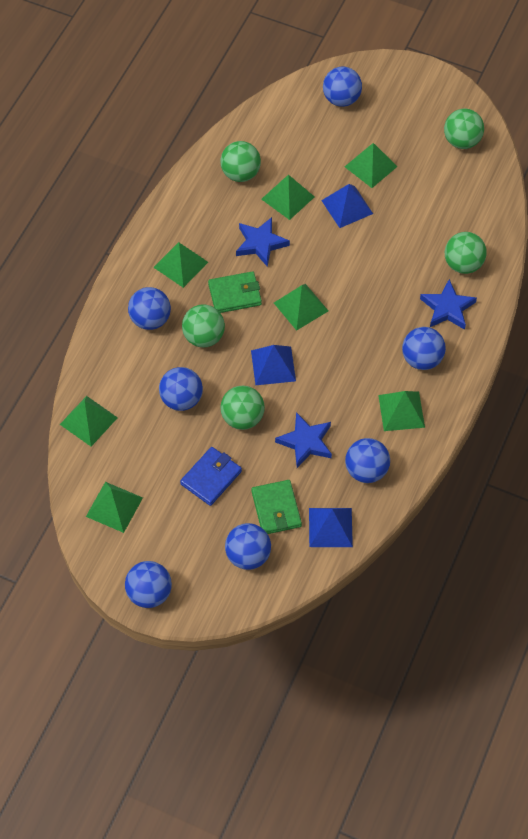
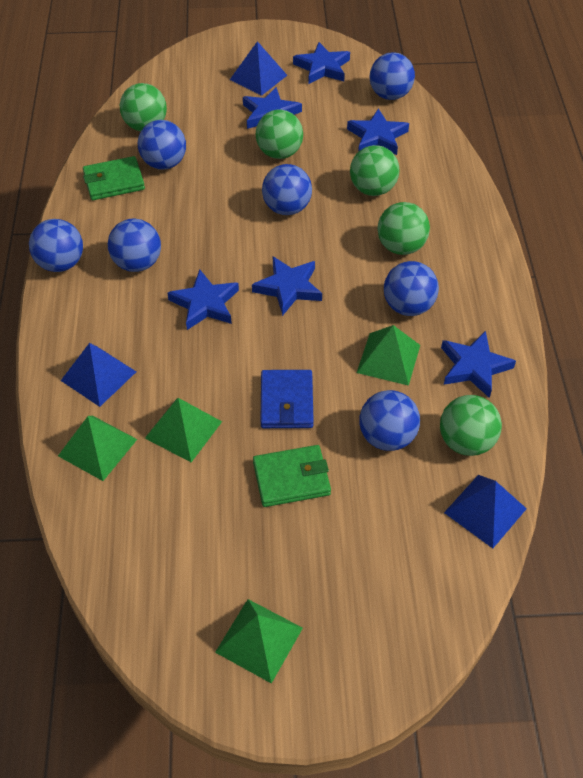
blue star: [236,217,290,267] [275,412,332,468] [420,279,477,330] = 3 -> [167,269,239,330] [243,87,302,129] [252,256,322,316] [293,42,350,84] [347,108,409,155] [441,331,516,398] = 6
green pyramid: [60,396,118,446] [86,482,143,533] [153,242,208,288] [261,175,315,220] [274,284,328,331] [345,143,398,188] [378,391,425,431] = 7 -> [58,416,137,481] [145,398,222,462] [215,599,303,684] [357,325,420,386] = 4

